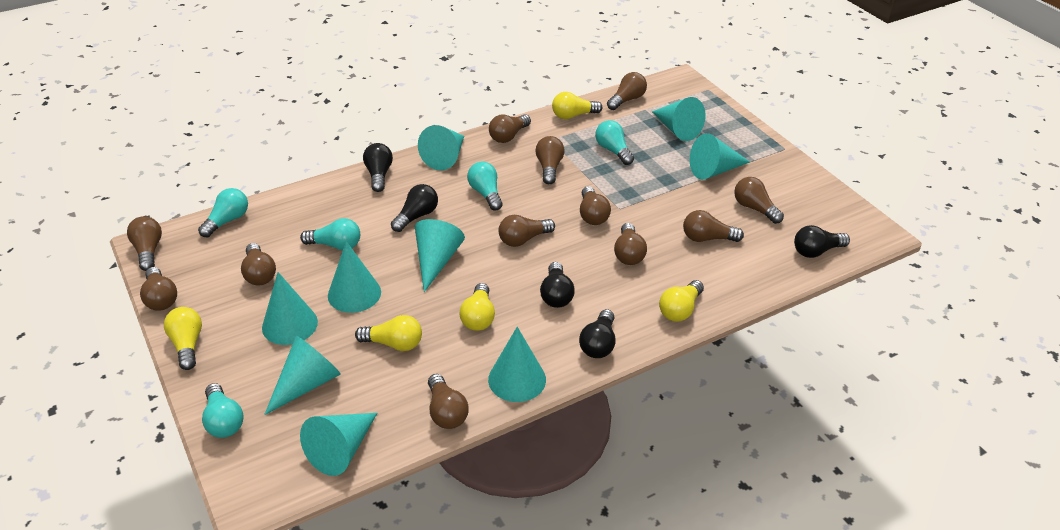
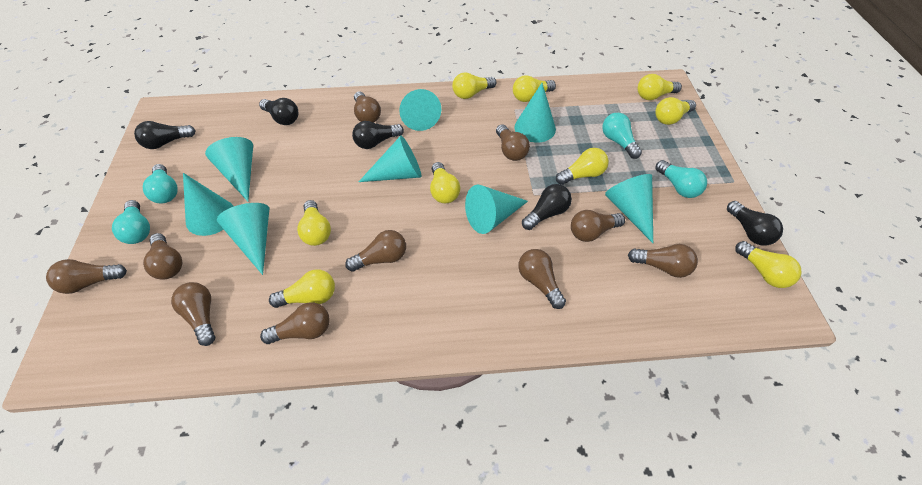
brown light bulb: [127,216,162,271] [140,267,177,311] [241,243,276,285] [428,374,469,429] [489,114,531,143] [499,215,555,247] [535,136,564,184] [580,186,611,225] [607,72,647,110] [614,223,647,265] [683,210,744,242] [734,177,784,224] = 12 -> [46,259,127,294] [143,233,182,279] [171,282,215,346] [260,302,330,344] [345,230,406,272] [354,91,381,123] [496,124,530,161] [518,249,566,309] [571,210,625,242] [628,244,698,278] = 10
turquoise cone: [262,272,318,345] [264,336,341,415] [300,413,377,476] [328,241,381,313] [415,219,465,292] [418,125,464,170] [488,327,546,402] [652,97,706,141] [690,133,750,180] = 9 -> [183,173,234,236] [205,137,253,201] [217,203,269,275] [359,136,422,182] [399,89,441,131] [465,185,528,234] [514,83,556,142] [605,174,653,243] = 8
turquoise light bulb: [198,188,248,237] [202,383,244,438] [300,218,360,250] [467,162,503,211] [595,120,634,165] = 5 -> [112,200,150,244] [143,164,178,204] [602,113,642,159] [656,160,707,198] = 4
yellow light bulb: [164,307,202,370] [355,315,422,351] [459,283,495,331] [552,92,602,119] [659,280,704,322] = 5 -> [269,270,335,308] [297,200,331,246] [430,162,460,203] [452,72,496,99] [513,75,556,102] [556,148,609,185] [638,74,682,100] [655,97,696,125] [735,241,802,288] = 9

